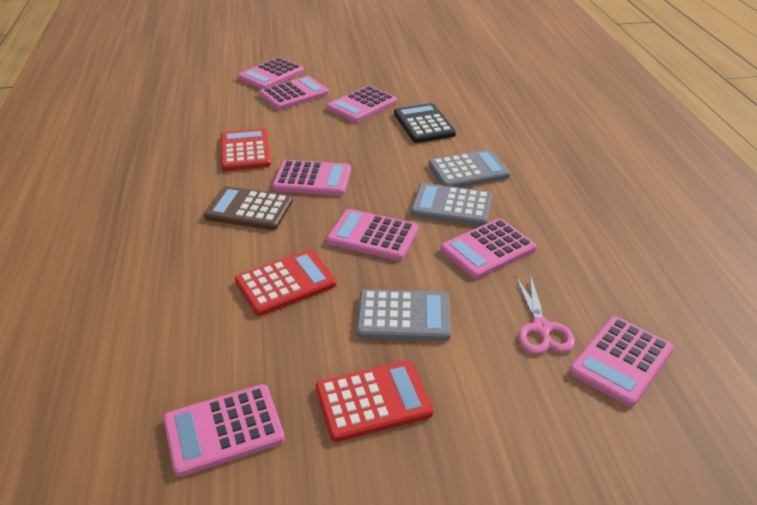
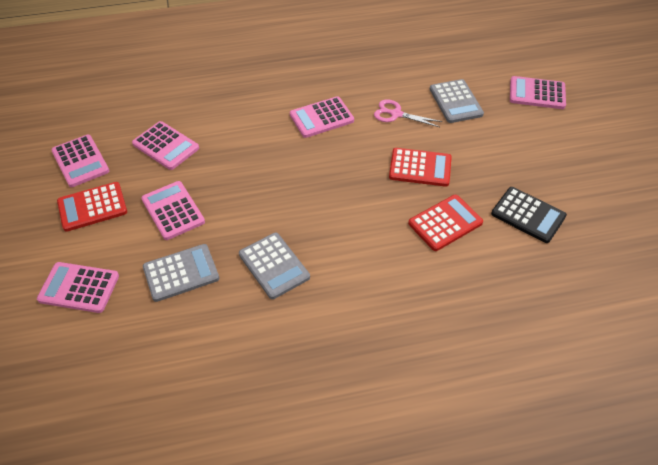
brown calculator: [204,186,293,230] = 1 -> none = 0
pink calculator: [163,384,285,477] [238,57,304,89] [259,76,329,110] [272,160,351,196] [327,85,397,123] [327,209,418,261] [440,218,537,279] [569,316,674,407] = 8 -> [37,262,119,313] [51,135,109,187] [132,121,199,170] [141,181,205,240] [290,96,354,138] [510,76,566,109] = 6

